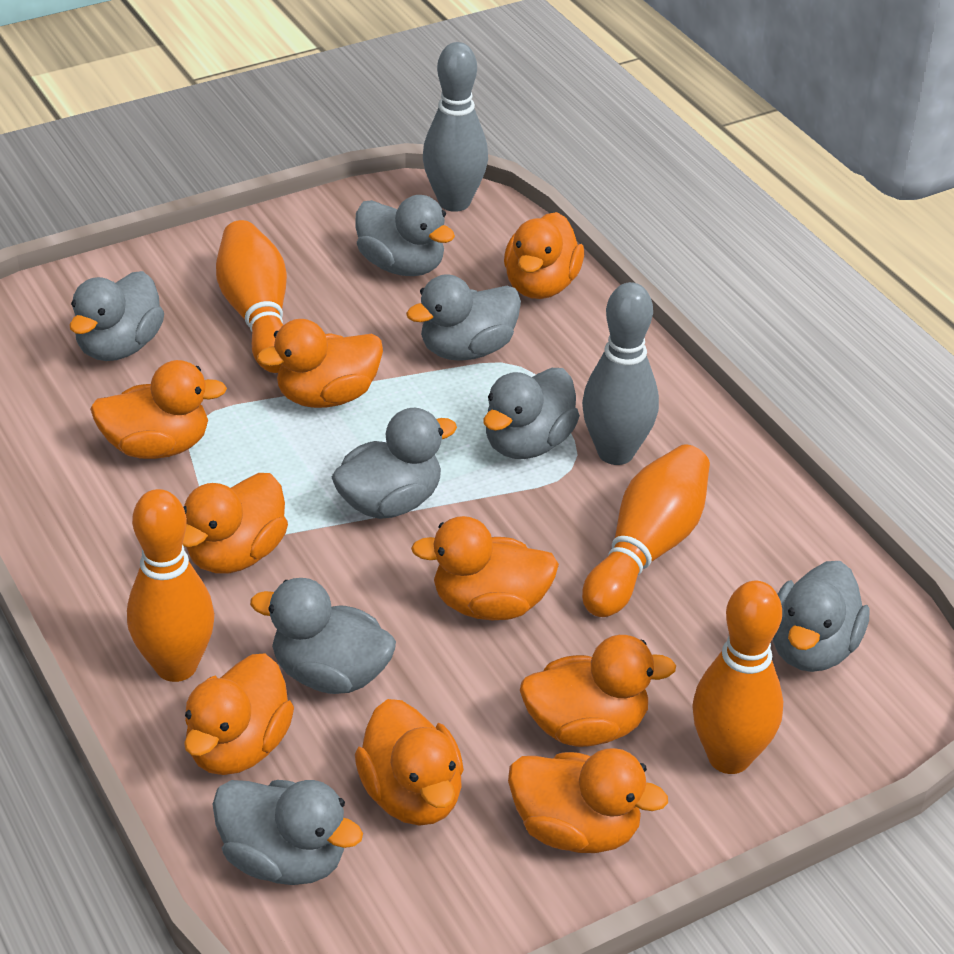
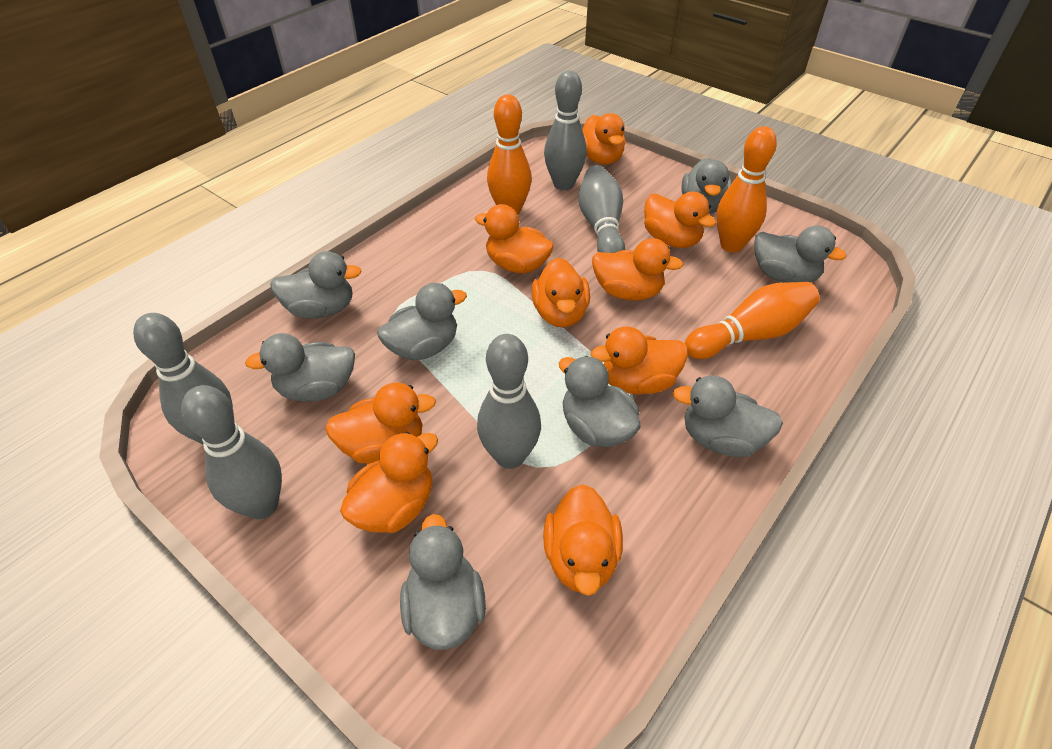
grey bowling pin: [423,42,488,212] [582,282,659,465] = 2 -> [133,313,233,445] [181,385,282,520] [477,334,541,469] [544,70,587,190] [578,165,625,253] = 5
orange bowling pin: [127,489,214,682] [216,220,287,373] [582,444,710,617] [692,581,783,774] = 4 -> [487,95,532,215] [685,282,820,359] [716,126,777,252] = 3

